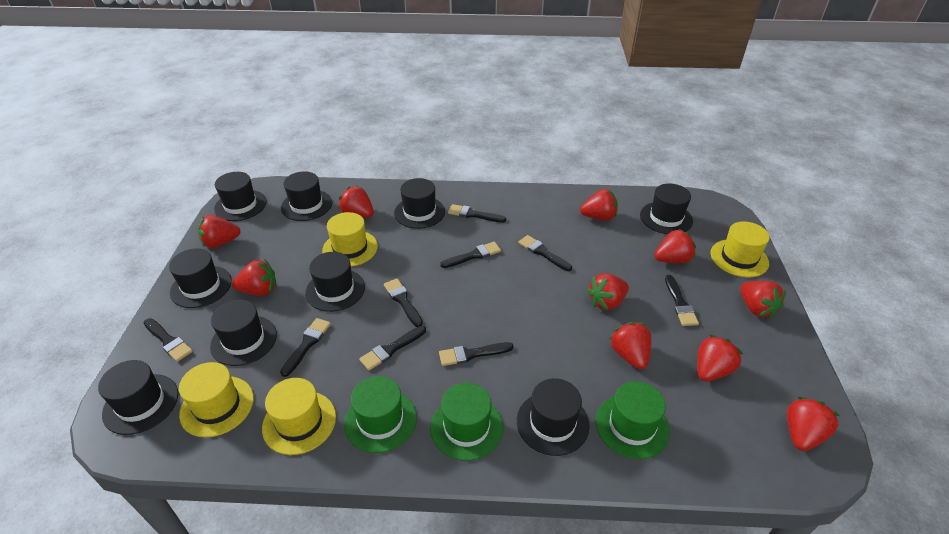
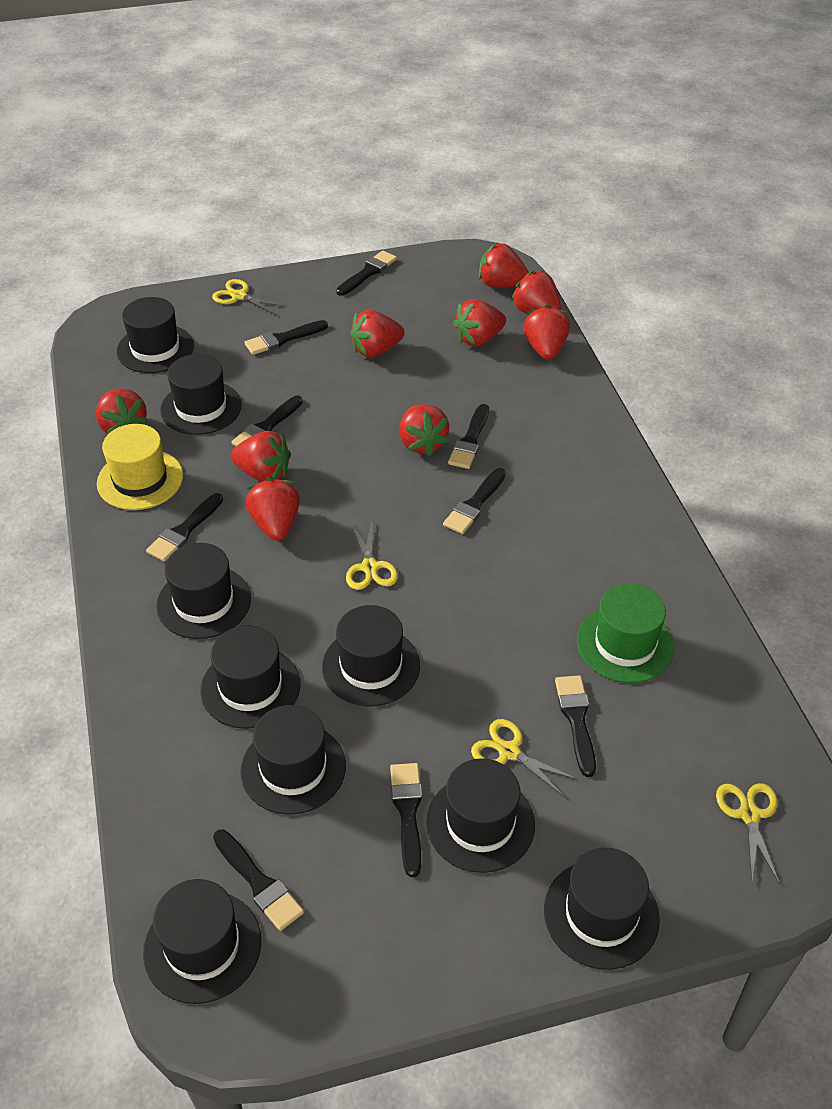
green hat: [344,376,417,453] [430,383,503,461] [595,381,670,459] = 3 -> [577,584,674,683] = 1
red strawberry: [198,215,241,248] [232,259,277,296] [338,186,374,218] [580,189,618,220] [587,273,629,310] [610,322,651,369] [654,229,696,263] [697,335,743,382] [740,281,786,319] [787,397,840,451] = 10 -> [96,388,148,435] [231,431,291,482] [246,477,300,541] [350,310,405,358] [399,404,450,457] [453,299,506,347] [479,243,529,287] [511,270,561,315] [523,305,570,360] = 9
yellow hat: [179,362,254,437] [262,378,336,455] [322,212,378,267] [710,221,770,278] = 4 -> [97,424,183,510] = 1
yellow scissors: none = 0 -> [212,279,286,315] [346,522,398,590] [471,719,579,797] [716,783,780,884] = 4

